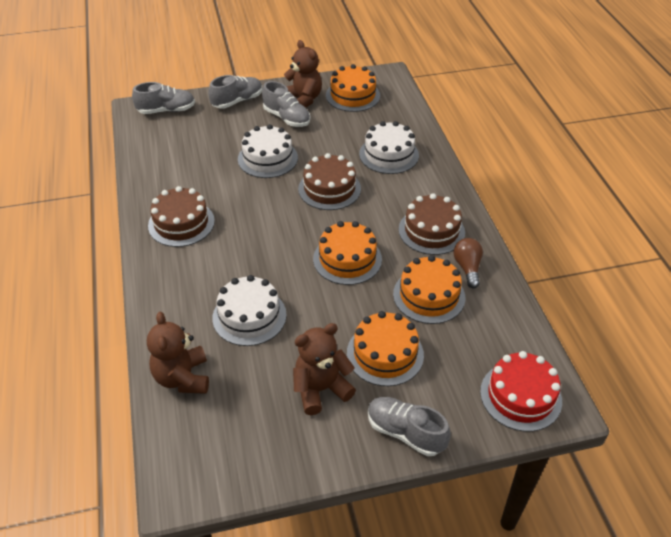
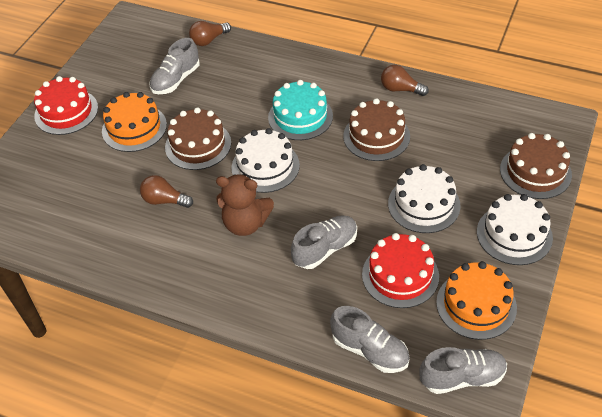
brown light bulb: [453,238,483,289] = 1 -> [140,175,193,208] [189,21,231,46] [381,65,429,96] = 3
brown teddy bear: [147,311,209,394] [284,40,322,108] [293,323,356,415] = 3 -> [216,174,274,236] = 1
orange cake: [313,221,382,285] [326,64,380,112] [347,311,424,386] [393,255,465,324] = 4 -> [102,92,167,152] [436,261,517,340] = 2
red cake: [480,351,562,432] = 1 -> [34,76,98,135] [362,233,439,308] = 2
turquoise cake: none = 0 -> [268,80,333,140] = 1

